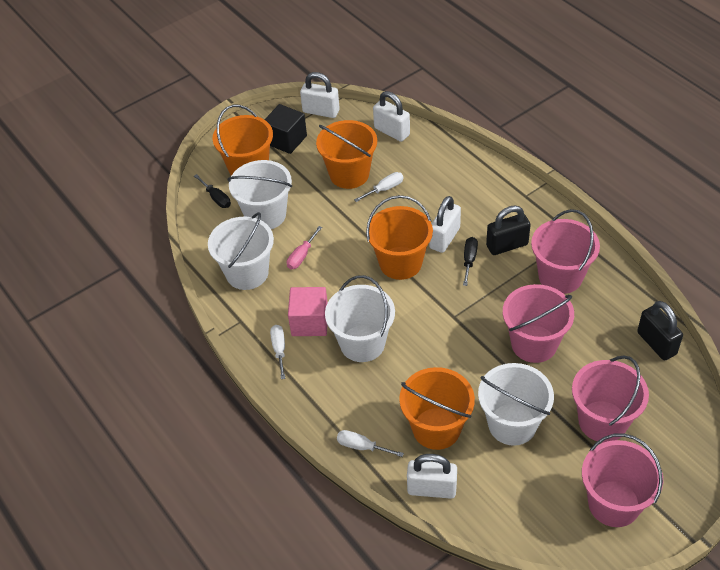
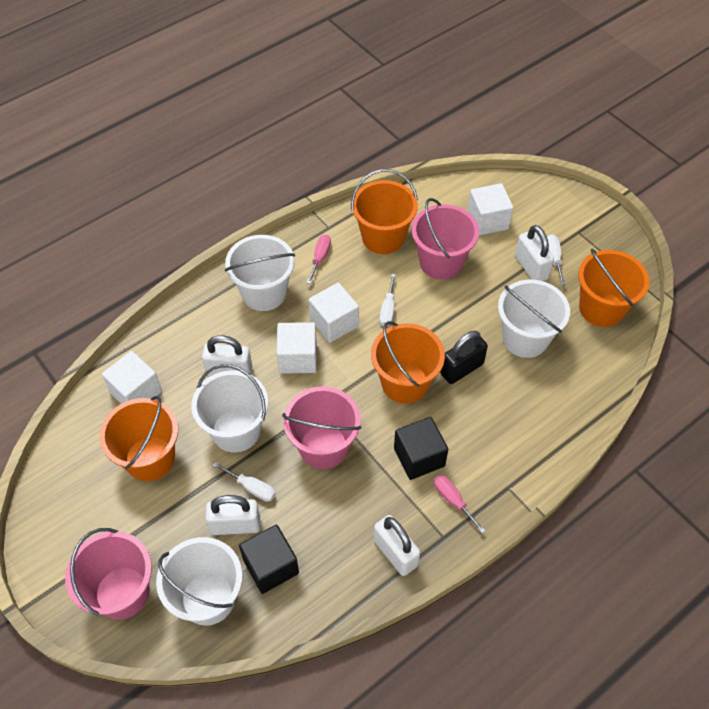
black cube: [264,104,307,154] = 1 -> [239,525,299,594] [394,417,448,480] = 2
black padlock: [486,205,531,255] [637,301,683,360] = 2 -> [440,331,488,384] = 1
black screwdriver: [194,174,231,208] [463,237,478,286] = 2 -> none = 0
pink bucket: [503,284,574,363] [531,209,600,294] [572,355,649,443] [582,433,663,527] = 4 -> [65,528,152,620] [282,386,362,469] [412,198,479,280] = 3
pink cube: [288,287,328,336] = 1 -> none = 0
pink screwdriver: [287,226,322,269] = 1 -> [307,235,331,284] [434,475,486,533] = 2
white cube: none = 0 -> [102,351,162,404] [277,322,317,374] [309,283,359,343] [467,183,513,235] = 4

